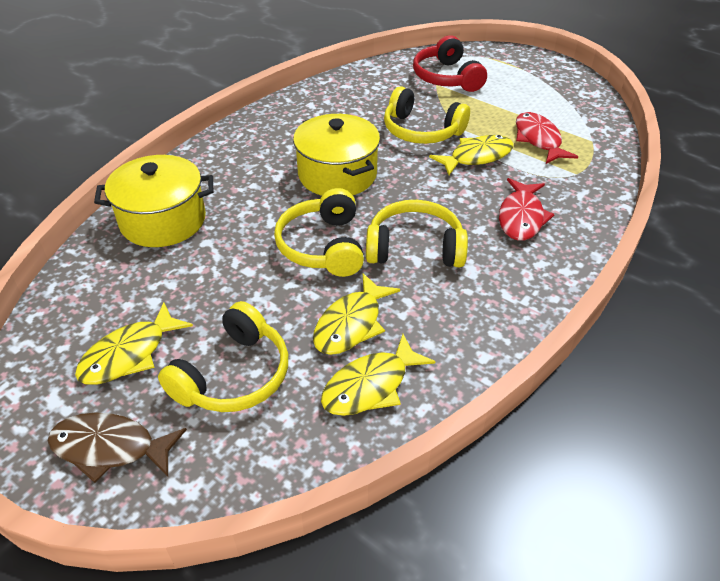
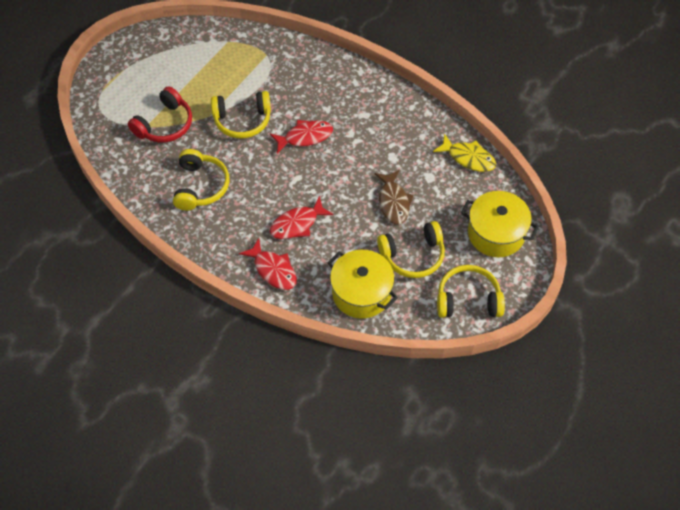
red fish: [499,178,555,241] [516,112,578,164] = 2 -> [239,238,297,290] [270,120,333,154] [270,196,334,239] = 3
yellow fish: [75,302,193,385] [313,273,400,355] [321,334,436,416] [429,135,514,175] = 4 -> [433,133,496,172] = 1

